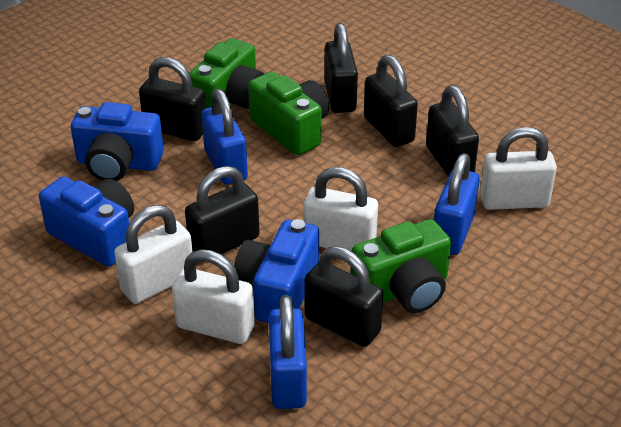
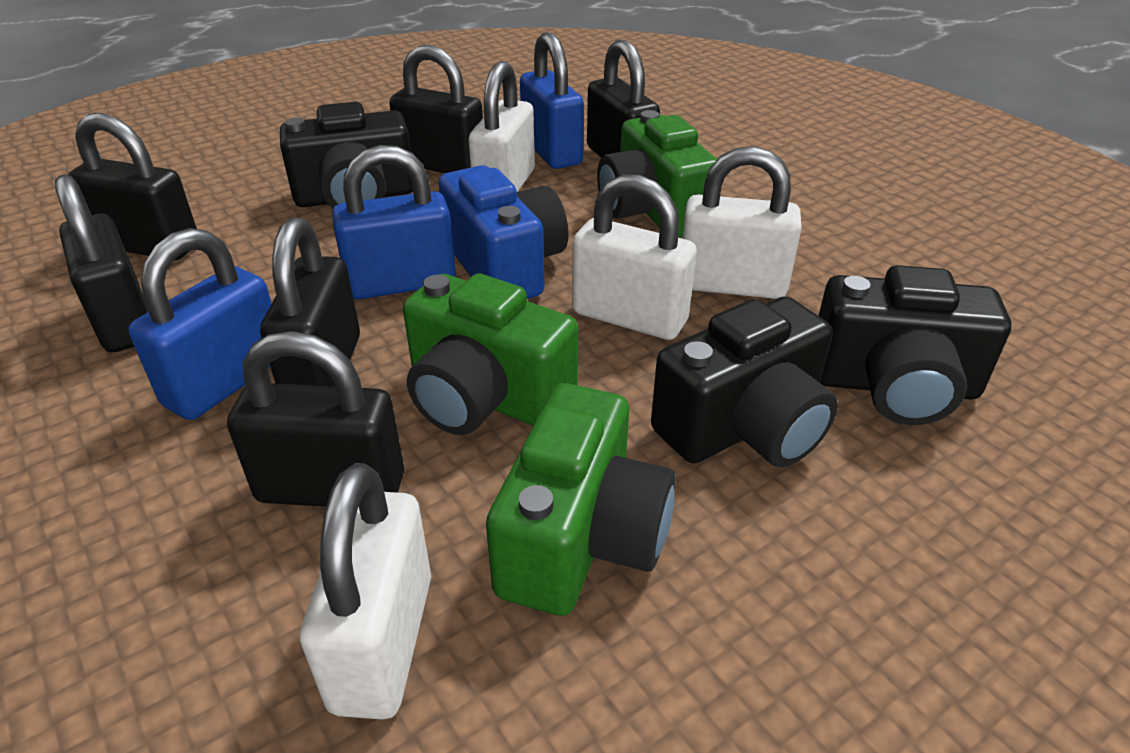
black camera: none = 0 -> [280,102,413,208] [651,296,838,467] [819,265,1011,425] = 3
blue camera: [39,177,134,267] [71,102,164,181] [234,219,319,323] = 3 -> [439,165,569,299] = 1

